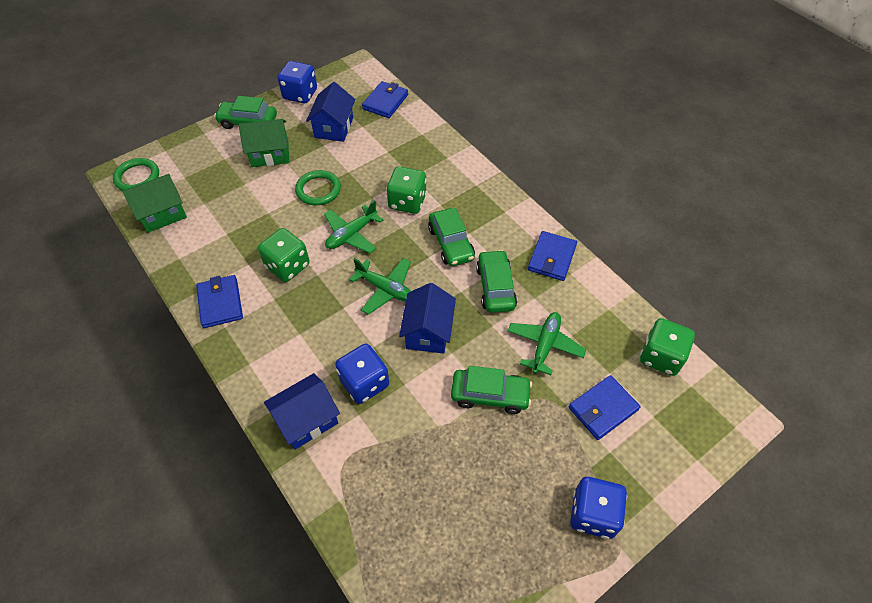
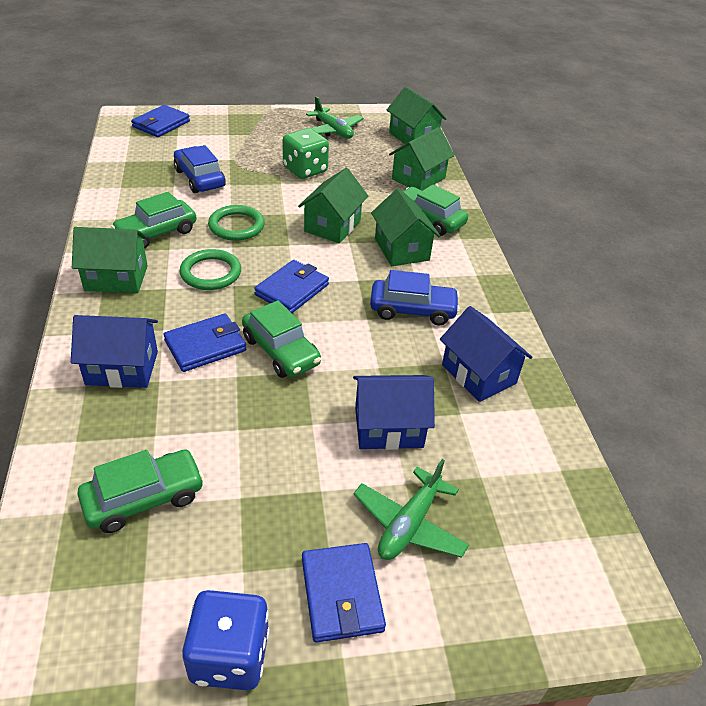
blue car: none = 0 -> [174,145,226,193] [370,270,460,325] = 2
blue dice: [278,61,317,103] [335,344,389,404] [570,477,627,539] = 3 -> [182,590,270,690] = 1
green dice: [258,228,309,282] [387,166,427,214] [640,318,695,376] = 3 -> [282,128,329,179] = 1
green house: [122,174,187,233] [239,119,289,167] = 2 -> [72,227,148,293] [298,168,368,243] [371,188,440,266] [387,87,447,144] [389,127,455,191] = 5
green plane: [324,200,383,253] [349,258,411,315] [508,312,587,375] = 3 -> [306,96,364,139] [353,459,469,560] = 2

